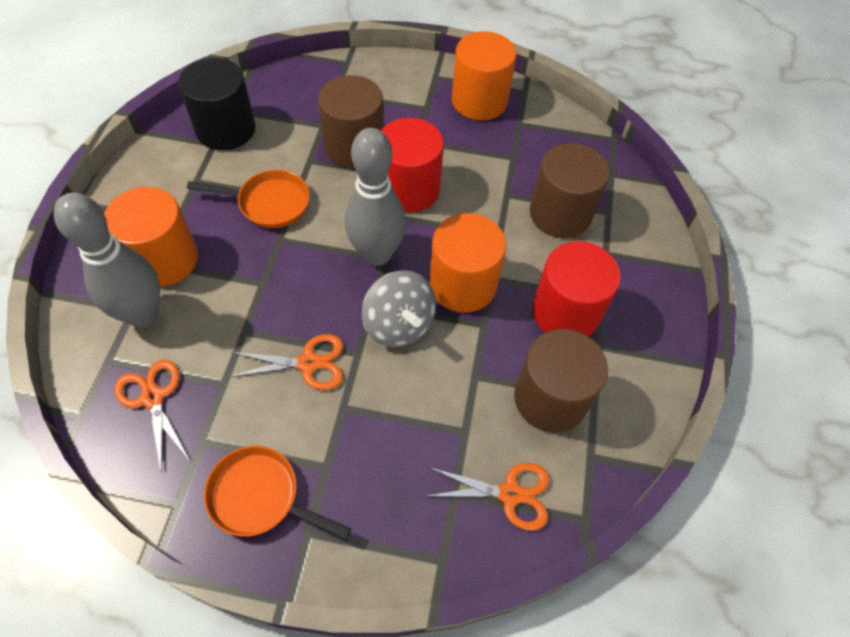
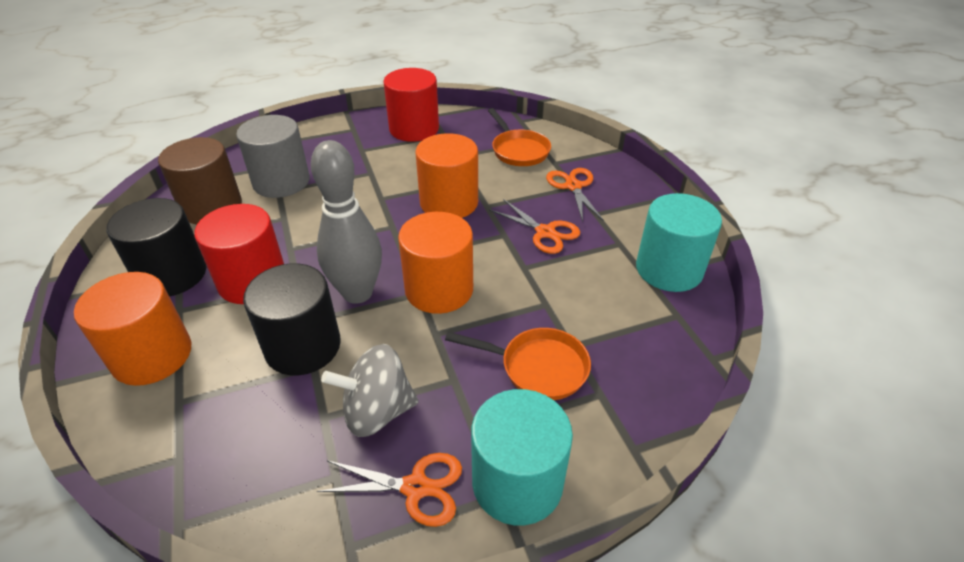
black cylinder: [178,58,256,150] = 1 -> [106,198,206,297] [243,263,341,375] = 2
brown cylinder: [318,75,384,168] [514,329,608,433] [530,143,609,238] = 3 -> [158,137,242,224] = 1
grey bowling pin: [54,193,160,327] [345,128,406,266] = 2 -> [311,140,382,304] = 1
grey cylinder: none = 0 -> [236,115,310,198] = 1
turquoise cylinder: none = 0 -> [471,389,573,525] [636,193,722,292] = 2

